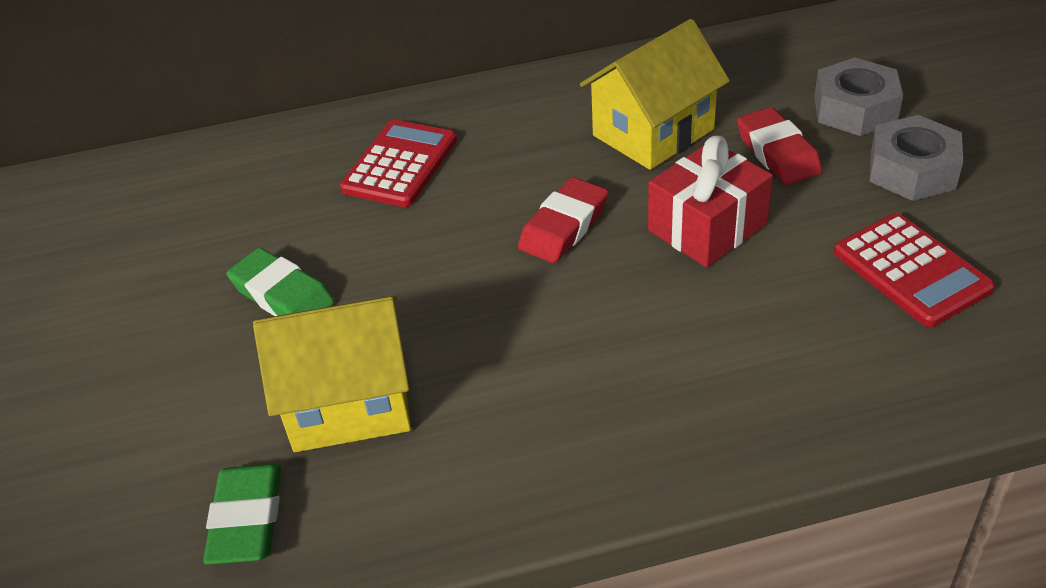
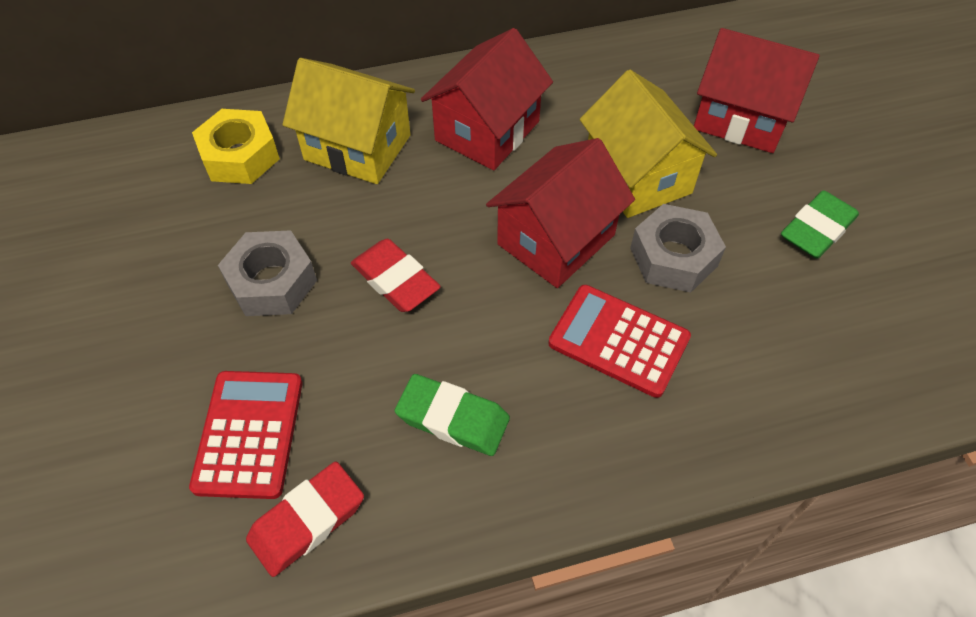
red gift: [648,136,773,267] = 1 -> none = 0
red house: none = 0 -> [421,28,553,170] [486,138,635,288] [694,28,820,153] = 3
yellow nut: none = 0 -> [192,109,280,184] = 1

